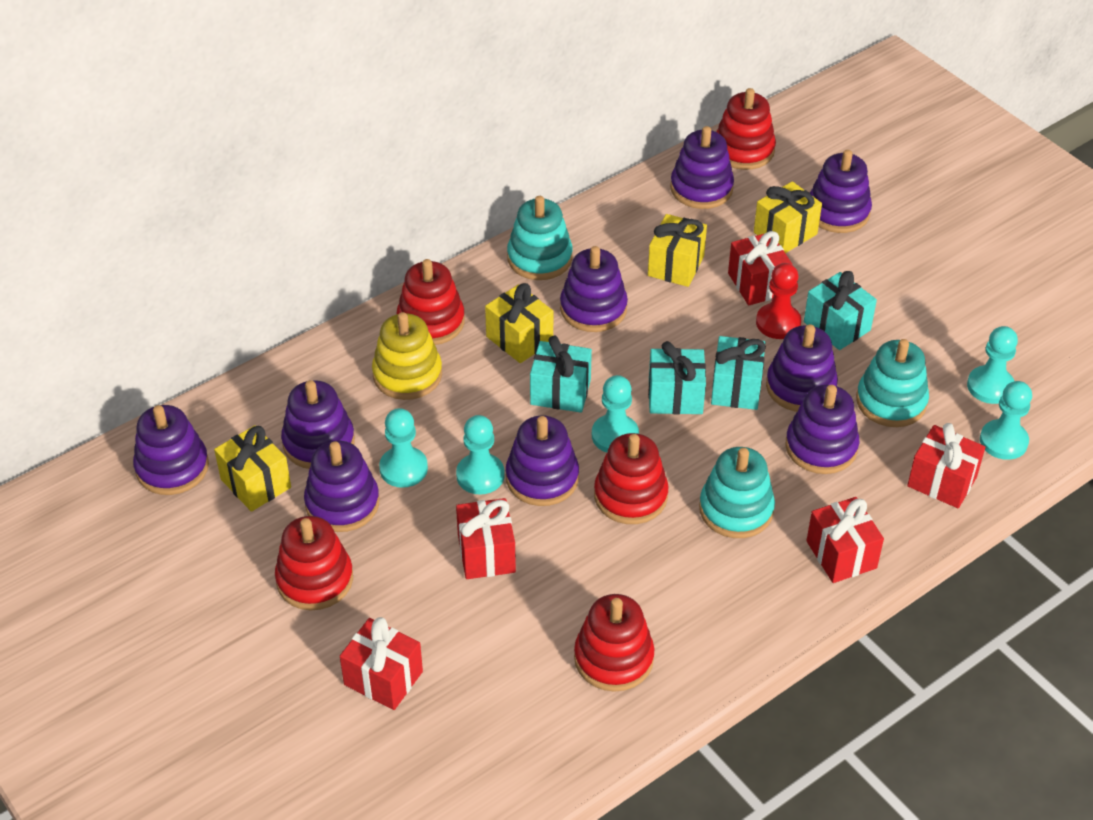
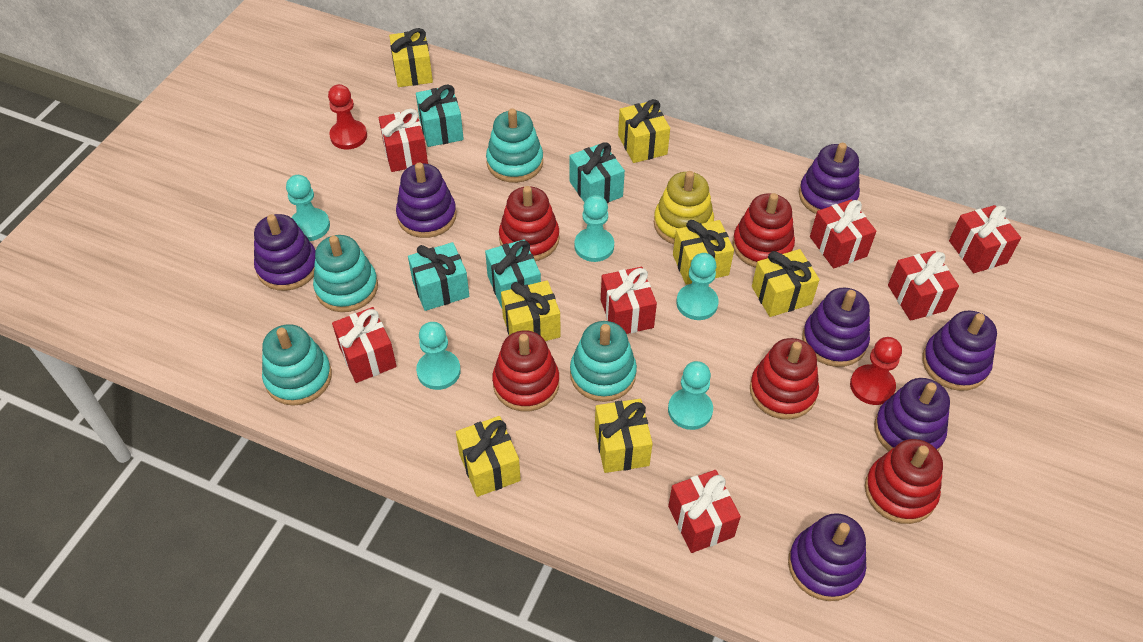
purple stacking toy: [133,405,209,495] [281,380,355,469] [304,441,379,532] [506,416,579,506] [560,246,628,332] [670,126,734,209] [766,324,838,412] [786,385,859,474] [810,150,872,233] = 9 -> [254,214,316,291] [396,163,457,238] [788,513,866,601] [799,143,860,214] [802,288,870,367] [874,378,950,451] [922,311,997,391] = 7
red gift: [340,617,423,710] [456,498,516,579] [728,231,792,305] [806,497,884,583] [907,423,985,508] = 5 -> [332,307,397,383] [379,109,428,172] [601,267,657,334] [668,470,741,553] [810,200,877,268] [888,251,959,321] [949,205,1021,273] = 7
red pawn: [756,263,801,339] = 1 -> [328,84,367,149] [850,337,902,405] = 2
turquoise stacking toy: [507,196,573,280] [699,447,775,538] [856,339,929,427] = 3 -> [262,324,332,406] [313,235,378,312] [486,108,543,183] [570,321,637,402] = 4
yellow gift: [214,425,291,512] [485,283,553,363] [648,214,707,287] [754,181,822,253] = 4 -> [389,28,433,87] [456,416,521,497] [501,280,560,341] [595,399,653,473] [618,99,670,163] [673,220,734,285] [752,249,820,317] = 7

